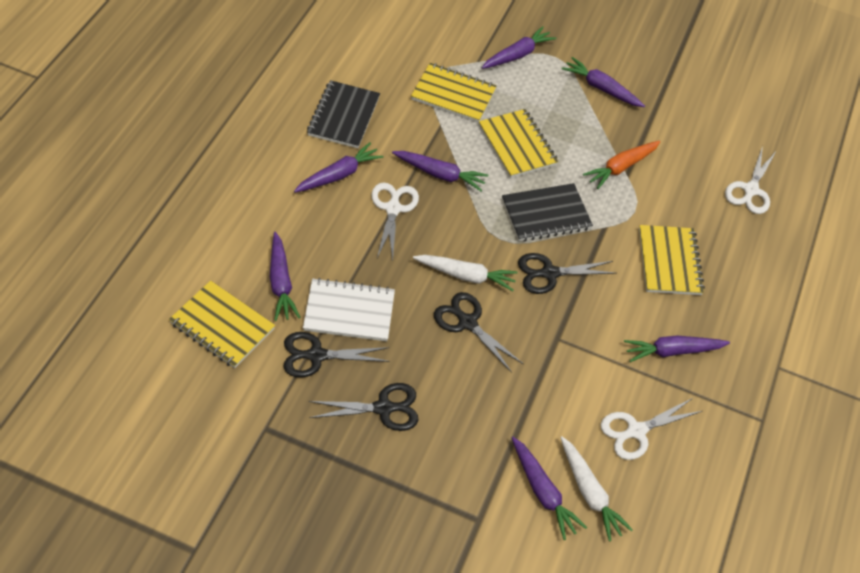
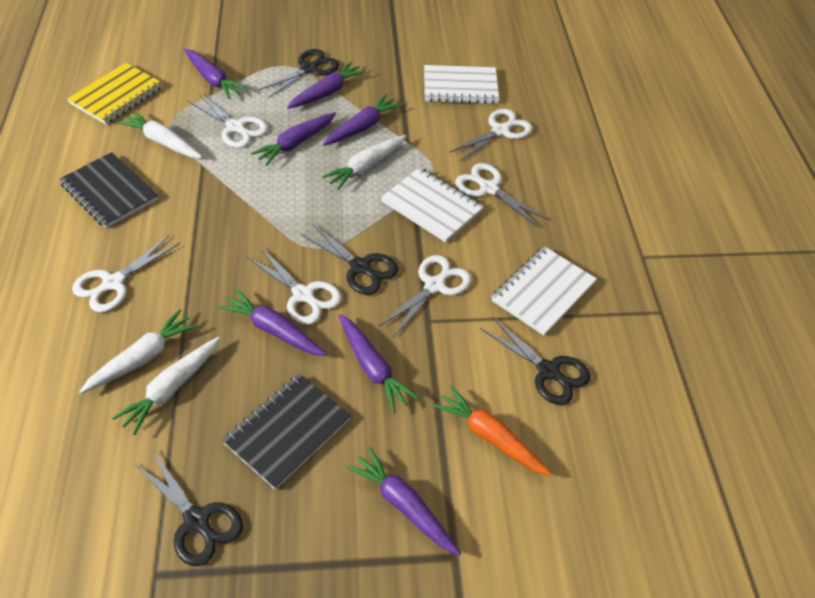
white carrot: [413,255,518,291] [560,436,633,542] = 2 -> [79,309,198,394] [112,337,220,435] [117,110,202,158] [322,135,406,190] = 4
white notebook: [303,278,395,341] = 1 -> [381,167,484,243] [424,65,499,104] [492,246,597,336] = 3
white scissors: [371,183,419,261] [601,398,702,460] [725,146,776,214] = 3 -> [72,235,180,313] [188,93,268,148] [246,247,341,325] [379,255,471,337] [449,109,532,162] [455,163,548,227] = 6
yellow notebook: [169,281,275,368] [411,63,497,123] [479,109,558,178] [639,225,705,295] = 4 -> [67,63,163,124] = 1

